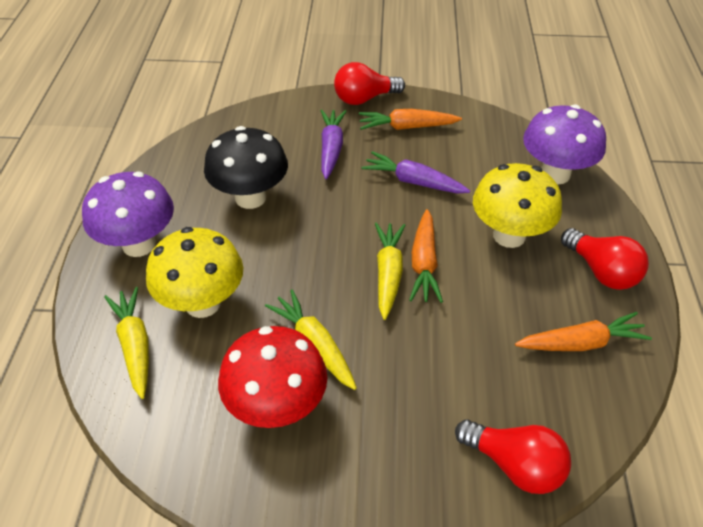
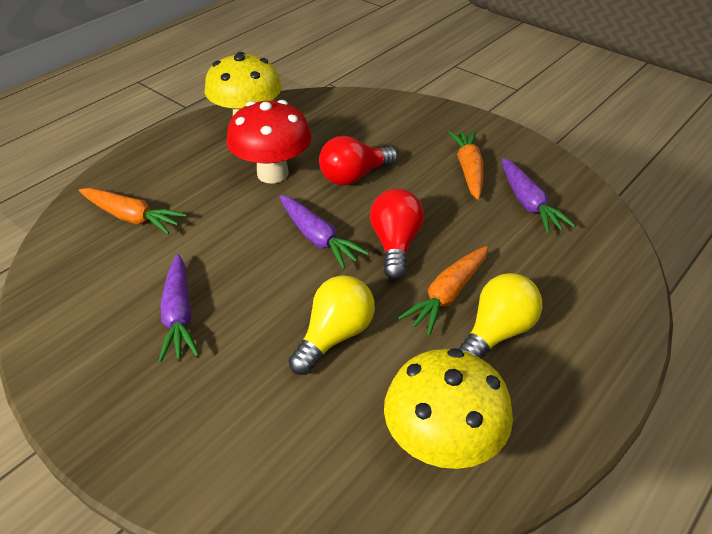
black mushroom: [204,126,288,209] = 1 -> none = 0
purple carrot: [321,110,347,179] [361,151,470,193] = 2 -> [158,254,199,363] [279,195,369,269] [501,158,576,234] = 3
purple mushroom: [82,172,174,257] [523,104,606,185] = 2 -> none = 0
red light bulb: [334,62,405,105] [455,419,571,494] [561,228,649,290] = 3 -> [319,136,398,185] [370,189,424,280] = 2
yellow carrot: [104,287,149,399] [265,289,357,390] [375,222,405,320] = 3 -> none = 0
yellow light bulb: none = 0 -> [289,275,375,375] [458,273,542,359] = 2

